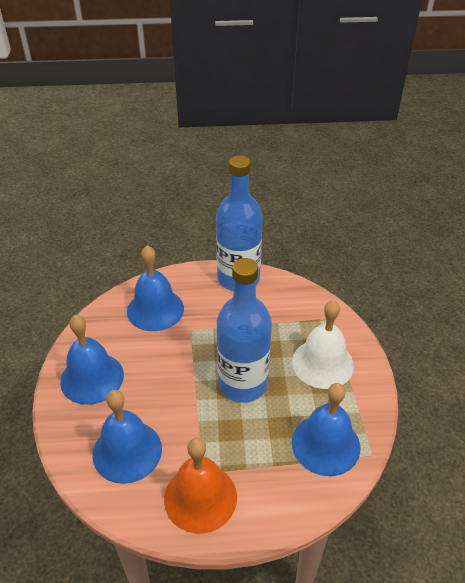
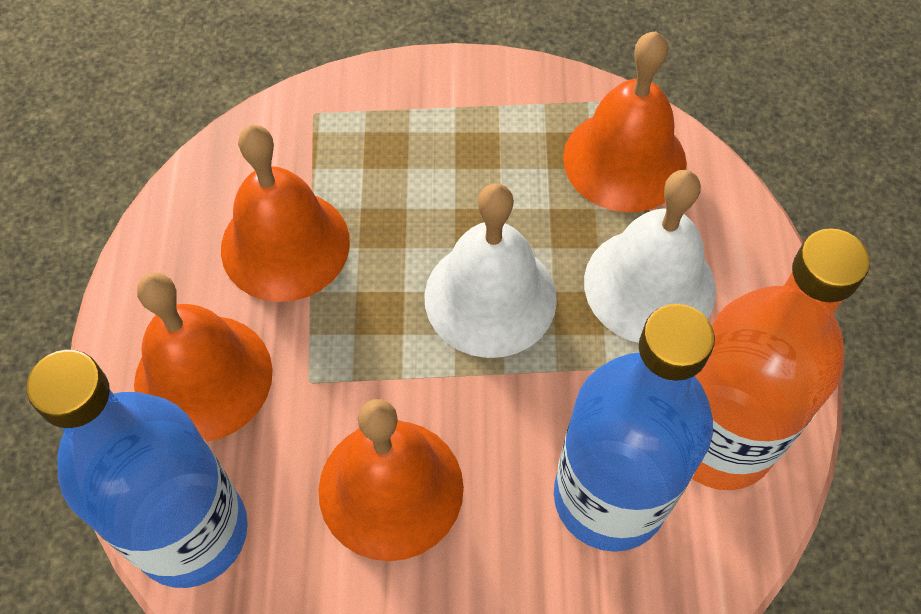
blue bell: [60,315,124,405] [93,390,162,484] [127,246,184,331] [292,383,360,476] = 4 -> none = 0
orange bell: [164,438,237,534] = 1 -> [134,272,273,442] [221,125,350,302] [318,399,464,561] [563,31,687,212] = 4
orange bottle: none = 0 -> [692,228,870,490] = 1
white bell: [292,300,354,389] = 1 -> [424,183,557,358] [584,170,716,343] = 2

